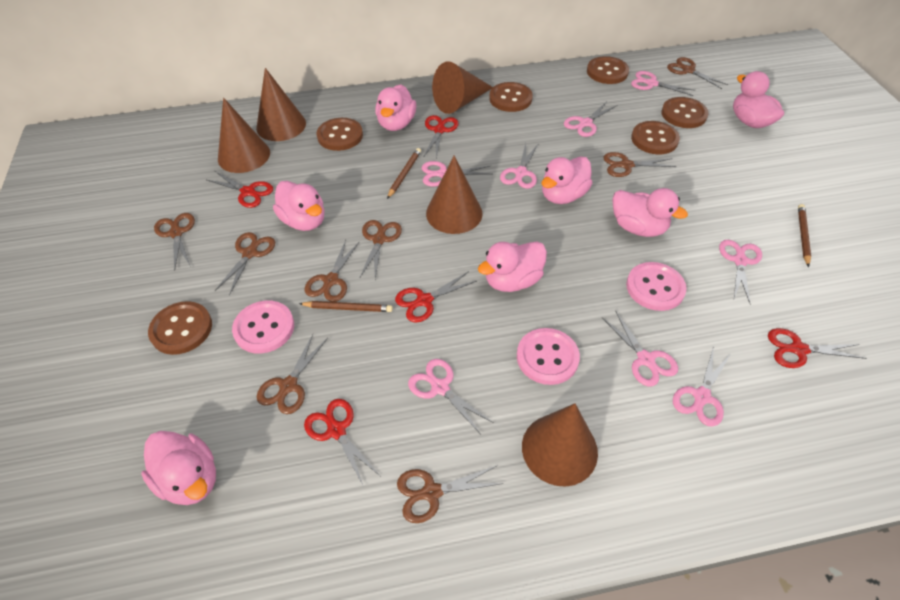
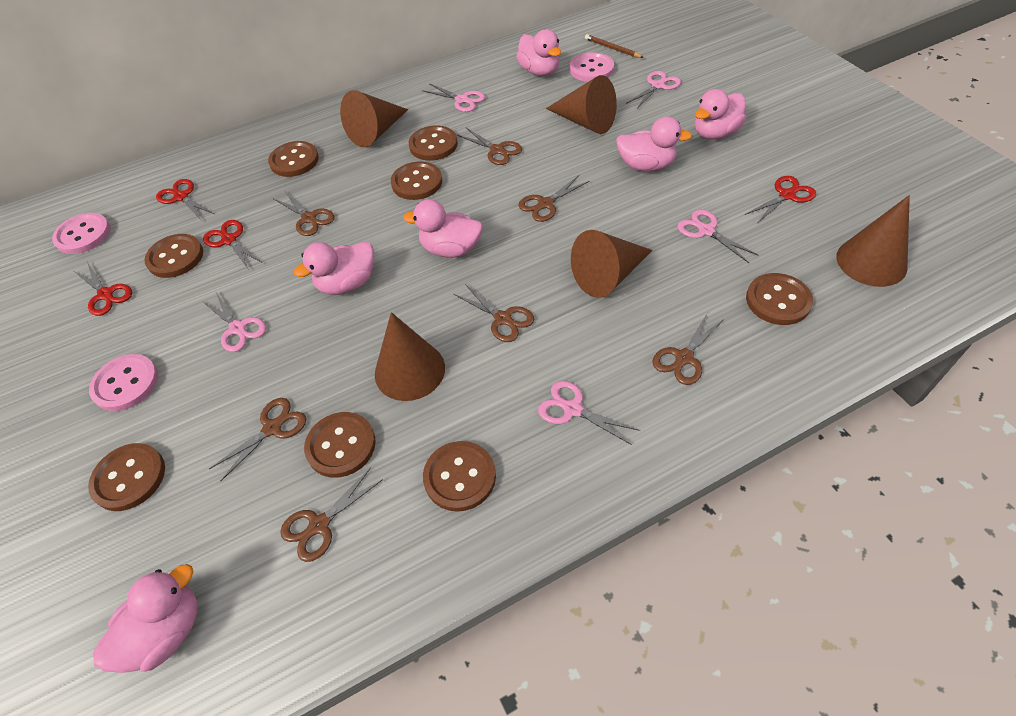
brown button: [148,301,212,355] [317,118,363,151] [489,82,533,112] [587,56,629,84] [631,121,680,154] [661,97,709,128] = 6 -> [88,443,165,511] [144,234,203,278] [268,141,319,177] [304,412,376,478] [391,161,442,200] [409,125,458,161] [423,441,496,512] [746,273,813,325] = 8
brown pencil: [299,301,393,312] [387,148,421,199] [798,204,811,267] = 3 -> [585,34,644,58] = 1
brown scissors: [154,213,195,271] [215,232,275,295] [257,334,328,414] [304,240,360,302] [360,220,402,279] [397,465,504,523] [603,152,676,177] [667,57,728,89] = 8 -> [209,398,306,481] [274,190,335,236] [280,468,383,562] [454,284,534,342] [457,128,522,165] [518,175,589,222] [652,312,724,385] = 7
pink duck: [141,431,216,505] [273,181,324,231] [375,84,416,131] [478,241,547,292] [542,156,593,204] [612,188,688,237] [733,71,784,128] = 7 -> [93,564,198,673] [294,241,374,295] [403,199,483,258] [516,29,561,76] [616,116,692,171] [695,89,746,139] = 6
pink scissors: [408,359,494,433] [422,161,491,187] [500,143,539,189] [564,102,617,137] [602,310,678,387] [631,71,696,96] [673,346,730,427] [719,240,762,303] = 8 -> [201,293,266,352] [422,83,485,112] [538,381,640,445] [626,71,681,109] [677,210,759,263] = 5
red scissors: [207,171,273,208] [304,399,380,487] [395,271,477,323] [424,115,459,160] [768,328,866,368] = 5 -> [74,262,132,316] [156,179,214,220] [203,220,263,270] [745,176,816,222] = 4

